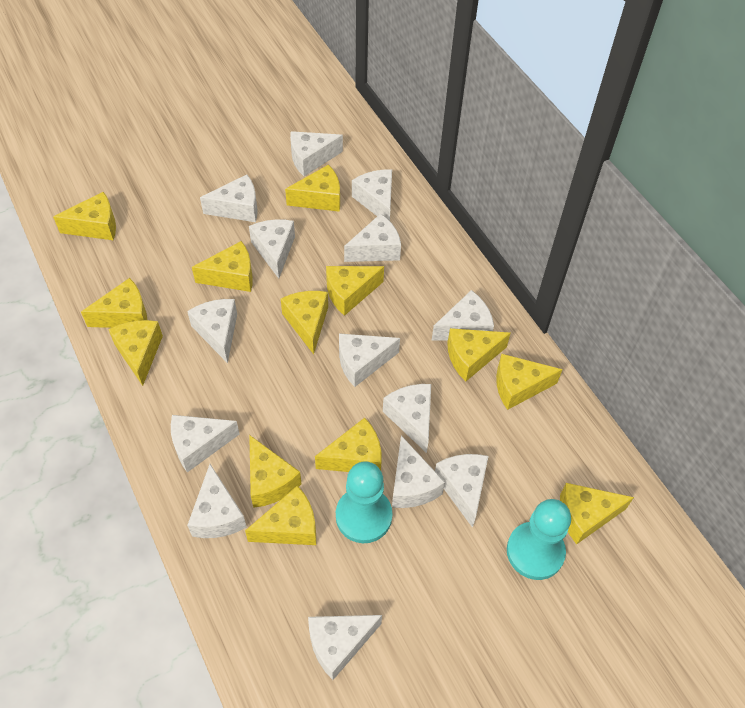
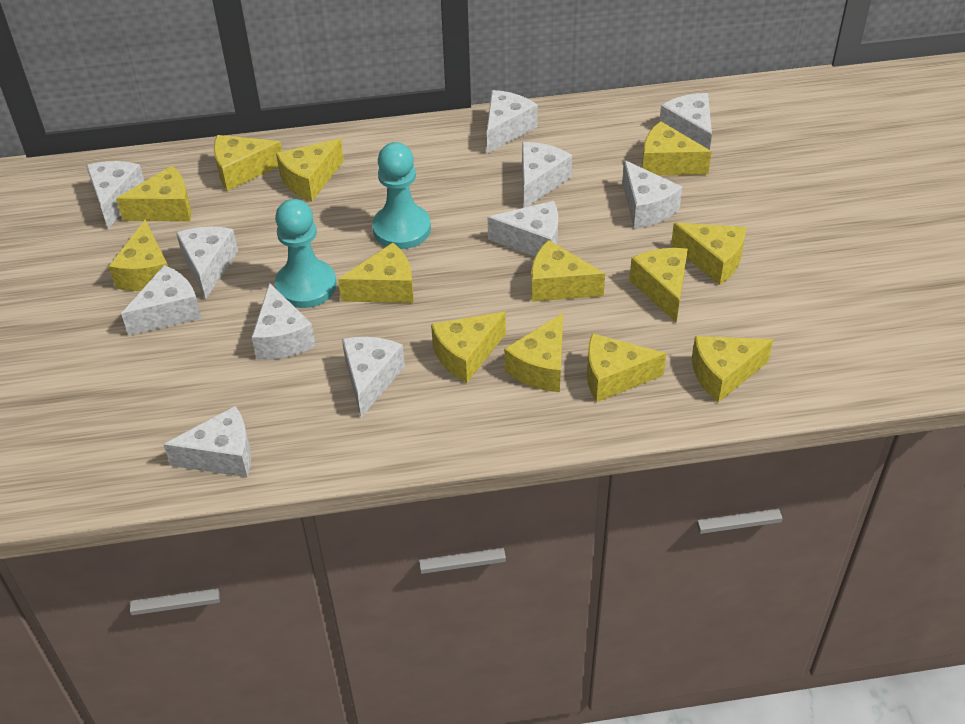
white cheese: [171,415,240,472] [187,299,237,363] [187,464,246,538] [200,175,257,222] [249,219,295,279] [290,131,343,176] [308,615,382,680] [339,333,400,387] [344,213,401,262] [352,169,392,221] [383,384,431,453] [392,436,445,508] [432,290,494,340] [435,454,489,528] = 14 -> [86,161,144,228] [121,265,202,336] [163,406,251,477] [176,226,238,299] [252,283,316,360] [342,337,405,417] [487,90,538,154] [488,201,558,256] [522,142,572,208] [622,160,682,228] [659,93,712,150] = 11

